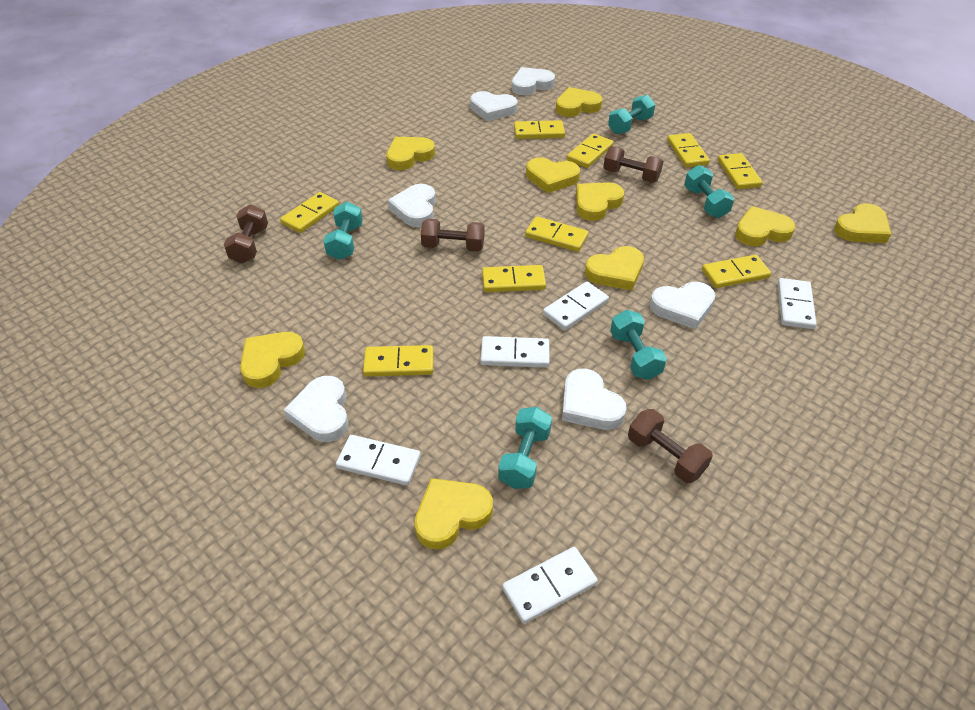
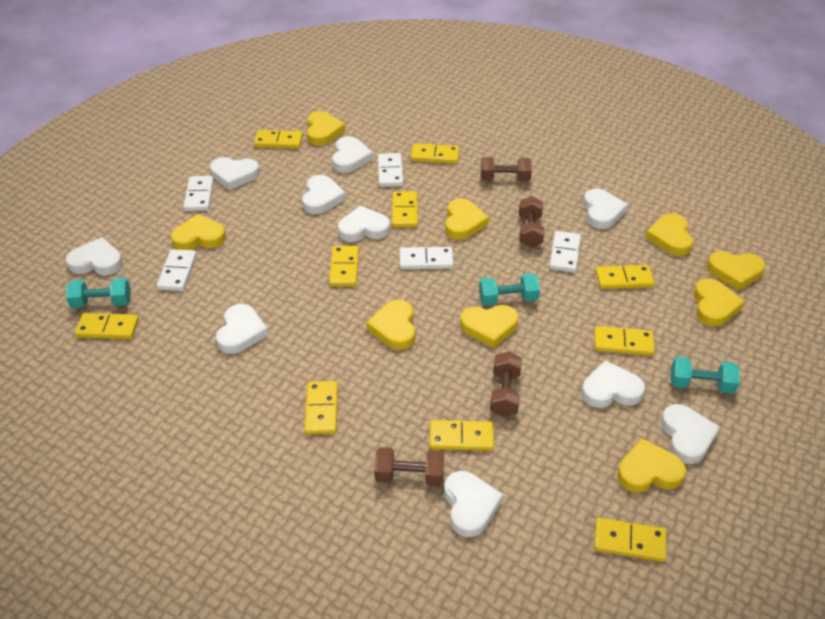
turquoise dumbbell: [323,202,363,260] [498,407,552,489] [608,95,655,134] [610,310,667,380] [684,165,734,218] = 5 -> [66,278,131,308] [479,273,540,306] [670,357,740,394] = 3
white heart: [284,376,349,442] [388,184,436,227] [470,91,518,121] [512,67,555,95] [562,369,627,430] [650,282,716,329] = 6 -> [66,237,123,275] [210,157,260,190] [216,304,268,354] [302,175,346,214] [332,136,373,173] [338,206,390,242] [444,471,503,537] [581,360,645,408] [583,188,628,229] [661,404,720,464] = 10
yellow domino: [280,192,339,233] [363,345,434,377] [482,265,546,292] [514,120,565,139] [525,216,589,252] [566,134,614,168] [667,133,710,167] [702,255,771,288] [718,153,763,189] = 9 -> [75,313,139,339] [254,130,303,148] [305,381,338,434] [329,246,359,286] [392,191,418,227] [411,143,459,164] [430,420,494,451] [594,326,655,356] [594,518,666,562] [595,265,654,289] = 10

